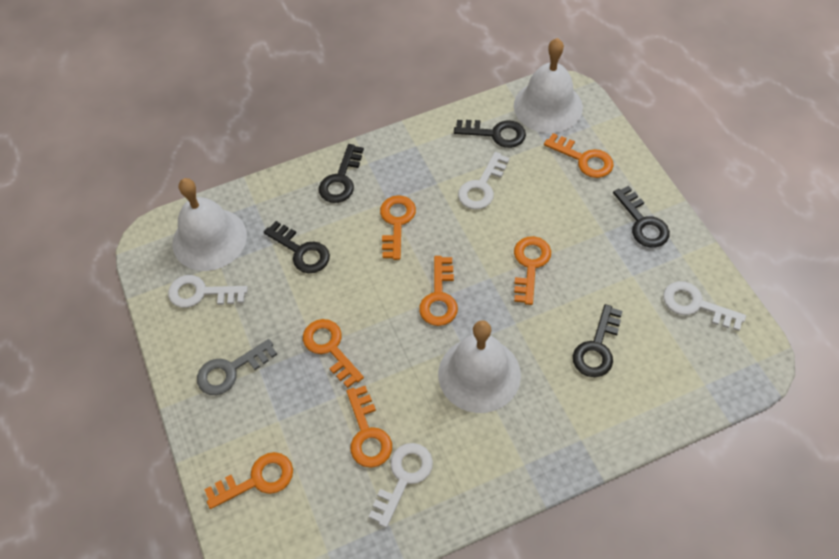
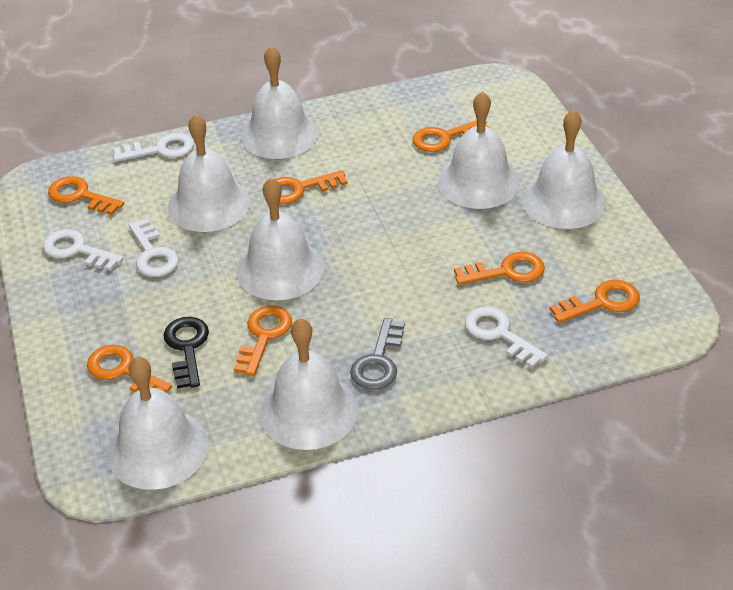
black key: [264,221,330,273] [319,144,364,203] [454,120,526,148] [573,304,622,377] [613,186,670,248] = 5 -> [163,317,209,389] = 1
white bell: [173,178,247,271] [438,320,521,413] [514,38,583,133] = 3 -> [107,357,209,490] [168,114,251,232] [236,178,324,300] [241,46,319,159] [260,318,359,450] [438,91,520,209] [522,110,607,229] = 7

